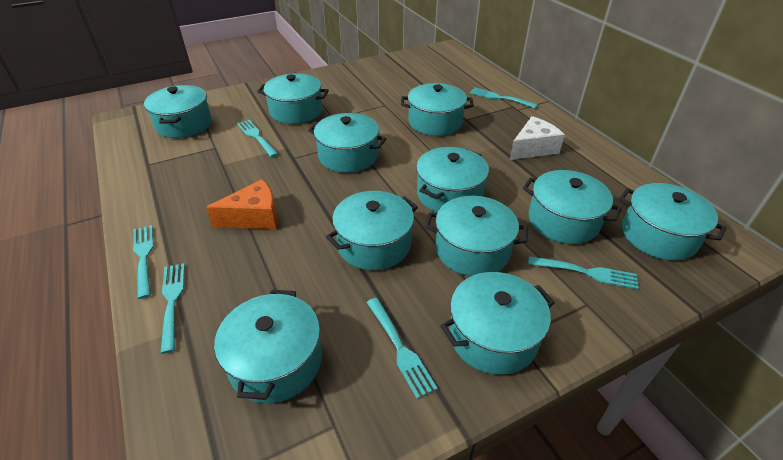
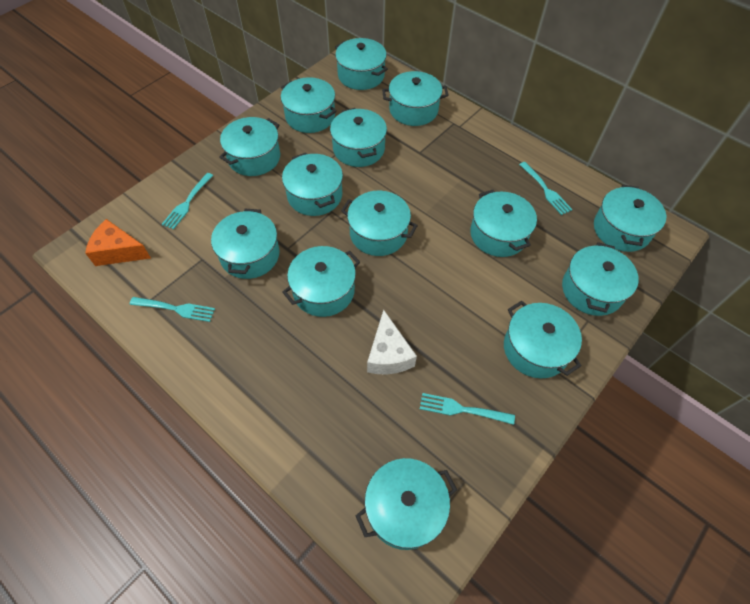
turquoise fork: [133,225,154,299] [161,263,185,354] [237,120,278,157] [366,298,438,399] [470,87,537,108] [528,256,638,289] = 6 -> [130,297,215,322] [162,173,214,230] [420,393,515,425] [519,162,573,215] = 4
turquoise pot: [144,85,212,138] [214,290,322,403] [257,73,329,124] [308,113,387,173] [326,191,418,270] [401,83,474,136] [416,147,489,213] [425,196,527,276] [440,272,555,375] [523,170,622,244] [619,183,727,260] = 11 -> [211,209,280,279] [219,117,280,176] [281,77,337,133] [282,153,343,216] [282,246,360,317] [330,108,387,167] [335,38,388,90] [341,191,418,256] [356,458,457,550] [382,71,449,126] [470,190,537,257] [504,301,582,378] [562,242,639,316] [594,185,666,252] = 14

